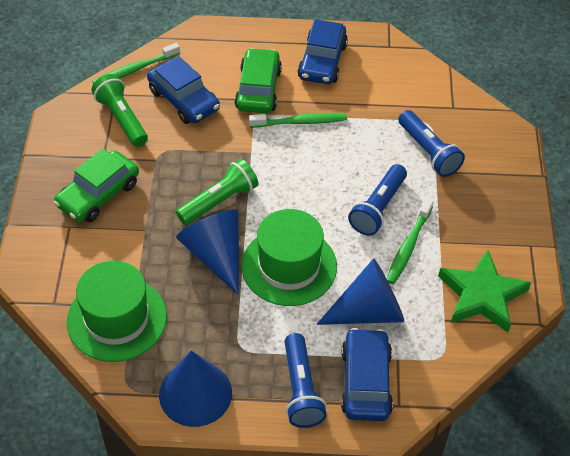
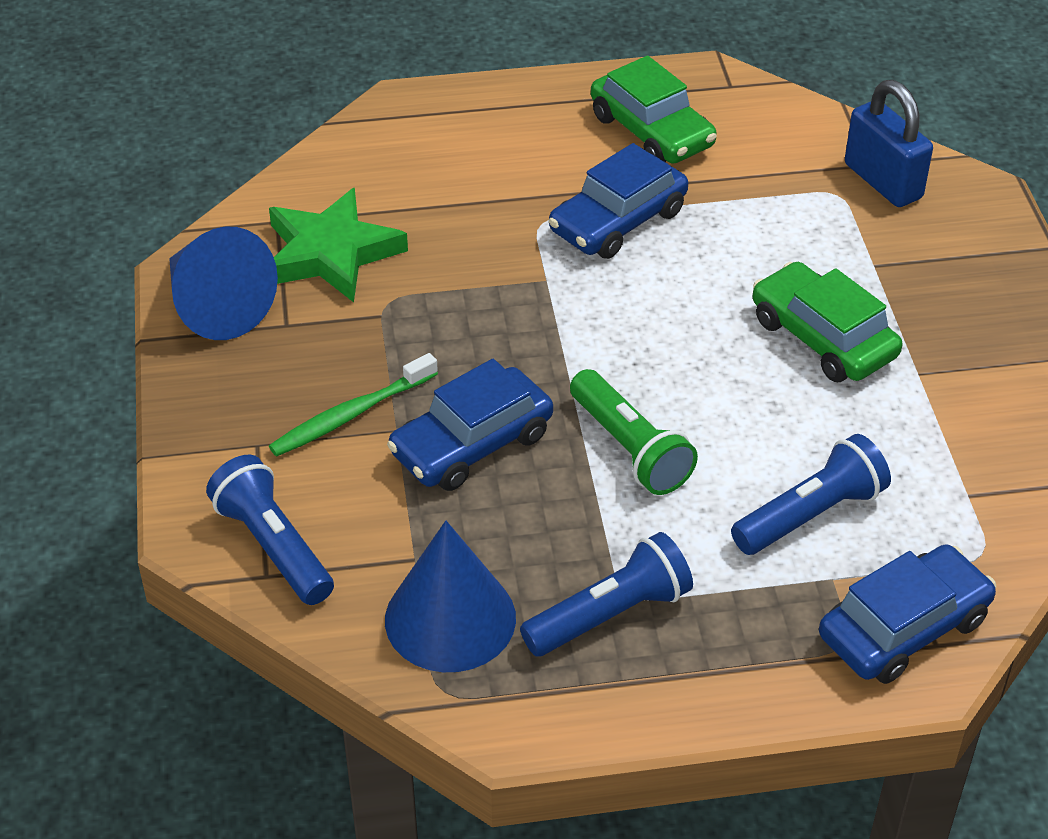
blue cone: [159,351,232,427] [176,209,239,295] [317,258,404,325] = 3 -> [169,227,278,340] [385,521,516,672] = 2
blue padlock: none = 0 -> [845,80,933,207] = 1
green flashlight: [92,74,148,147] [176,159,259,225] = 2 -> [570,369,698,495] = 1
green hat: [67,261,167,362] [241,209,337,306] = 2 -> none = 0
green toothbrush: [92,43,180,84] [249,113,347,128] [387,198,434,284] = 3 -> [269,353,438,457] = 1

